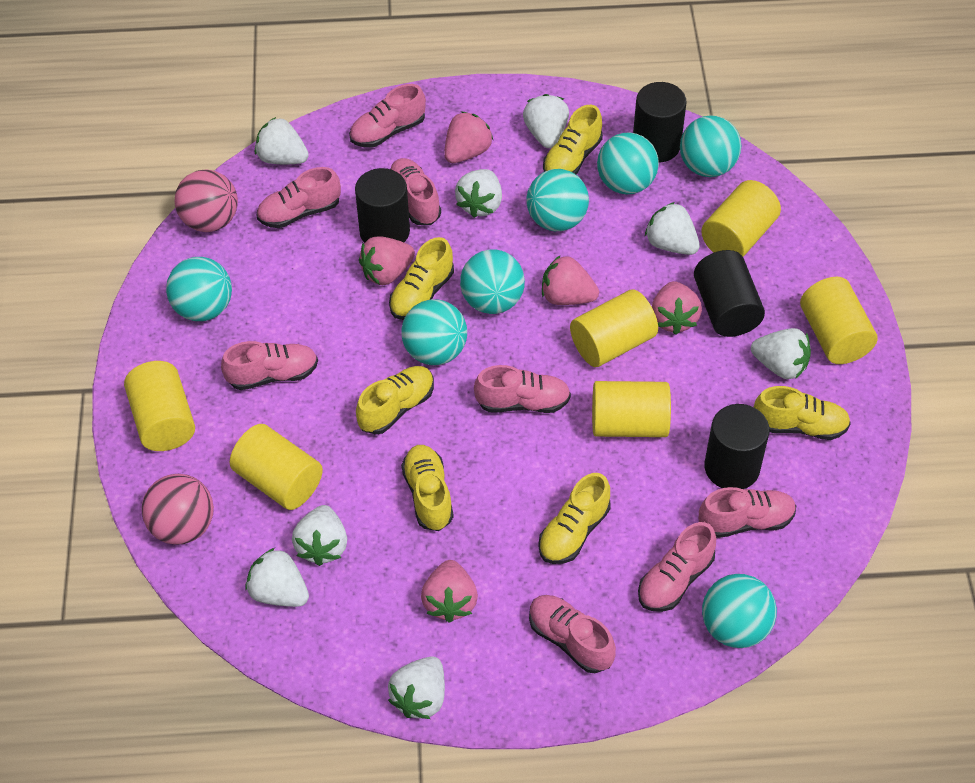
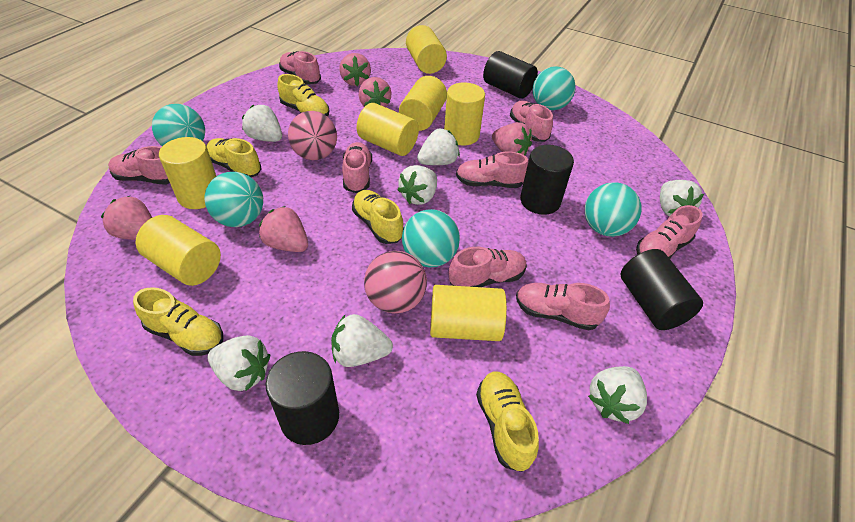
turquoise ball: [166,257,232,321] [401,299,467,365] [460,250,525,314] [526,169,589,231] [597,132,659,195] [680,115,741,177] [702,574,777,648] = 7 -> [152,104,205,146] [205,172,263,227] [402,209,460,267] [533,66,575,110] [585,182,642,237] = 5
white strawberry: [245,548,309,607] [255,117,309,164] [292,505,347,566] [388,656,445,719] [455,169,502,218] [523,94,569,148] [645,202,700,255] [751,328,811,379] = 8 -> [207,335,270,391] [242,105,282,142] [331,314,393,367] [398,165,437,205] [417,129,460,165] [588,366,647,424] [660,180,704,216] = 7
yellow cylinder: [124,361,195,451] [230,424,323,510] [570,289,658,367] [592,381,671,437] [701,180,781,257] [800,277,878,364] = 6 -> [136,215,221,286] [159,137,217,209] [357,103,419,156] [399,76,447,131] [406,25,447,74] [430,285,507,341] [444,82,485,146] = 7
yellow shoe: [356,366,434,435] [389,237,454,320] [401,445,454,531] [538,473,611,564] [543,105,603,174] [754,386,851,440] = 6 -> [133,287,223,356] [207,138,261,177] [277,74,329,116] [352,190,404,244] [476,371,539,472] = 5

